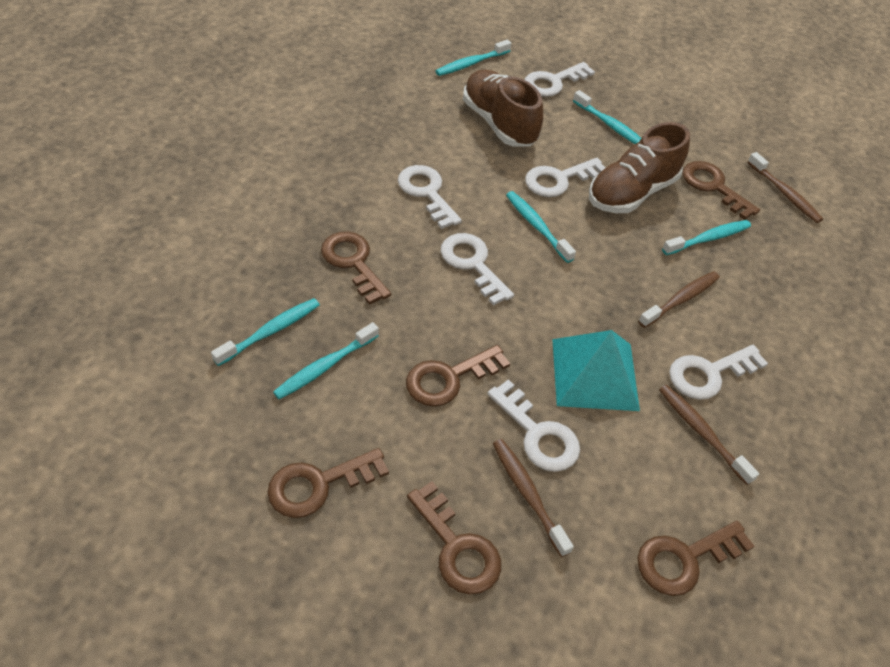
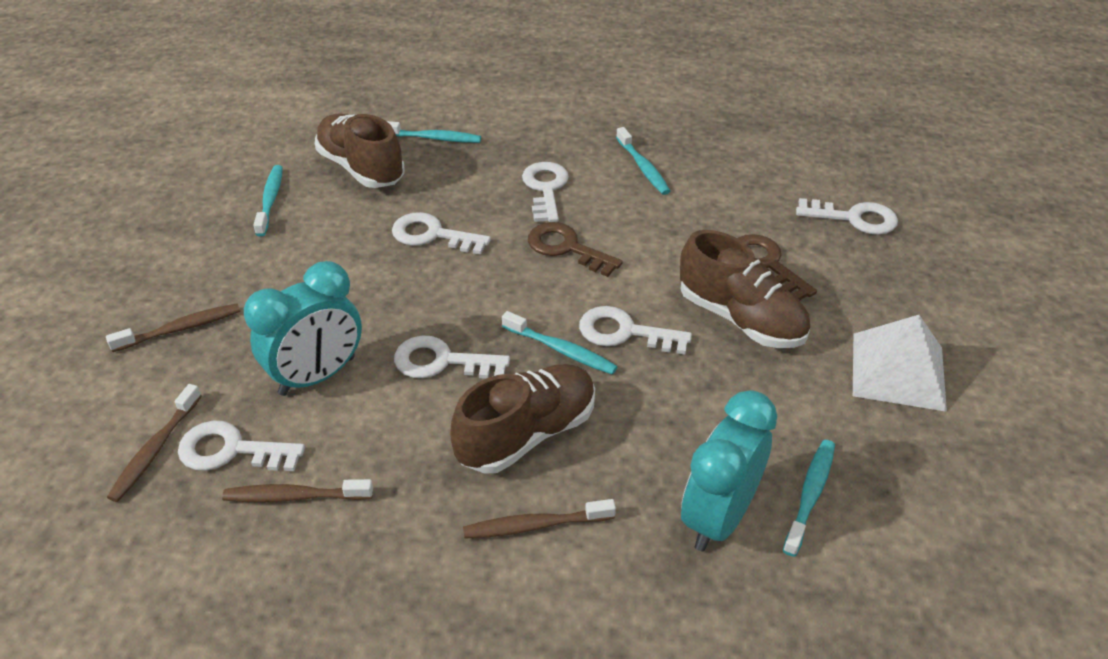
brown key: [267,448,389,518] [321,231,391,305] [406,345,510,407] [407,481,501,595] [637,521,755,596] [682,161,760,220] = 6 -> [528,222,623,277] [737,234,817,300] = 2
brown shoe: [463,70,543,147] [589,122,690,213] = 2 -> [315,114,405,188] [450,364,595,474] [680,230,810,348] = 3
turquoise clock: none = 0 -> [244,261,362,396] [681,390,777,552] = 2
turquoise pyramid: [552,330,640,411] = 1 -> none = 0
turquoise toothbrush: [211,298,320,366] [273,322,379,399] [435,40,511,76] [506,191,576,263] [573,90,641,144] [662,220,751,255] = 6 -> [253,165,283,237] [387,121,481,143] [502,311,618,375] [616,127,670,195] [783,440,835,557] = 5
white pyramid: none = 0 -> [853,315,947,412] = 1

